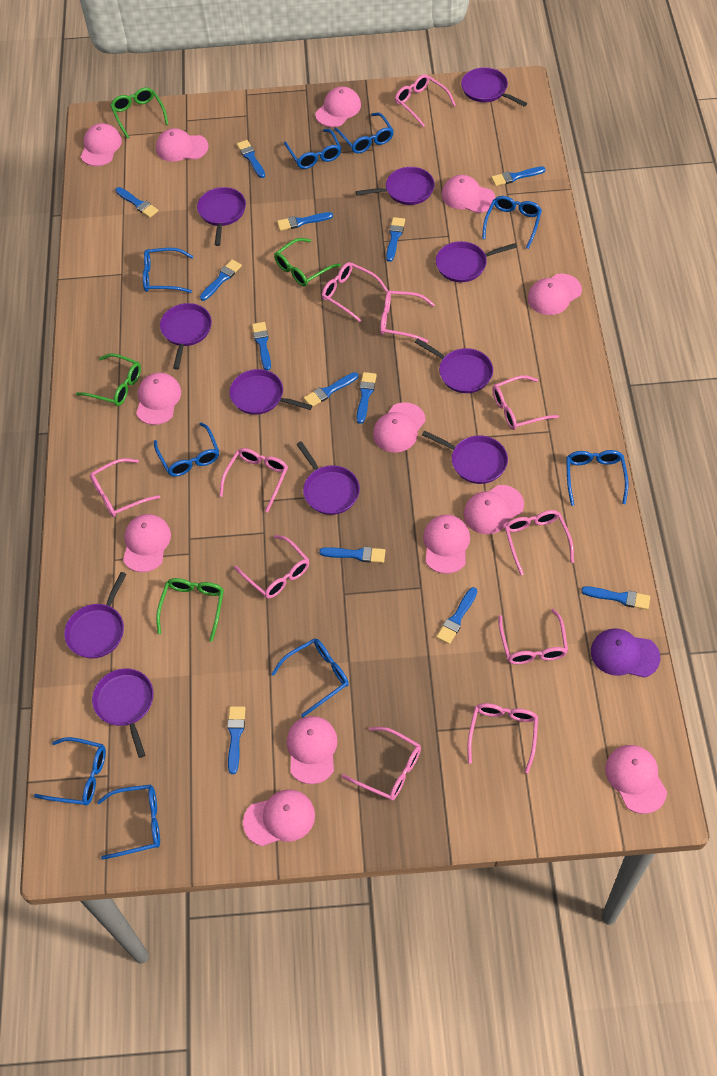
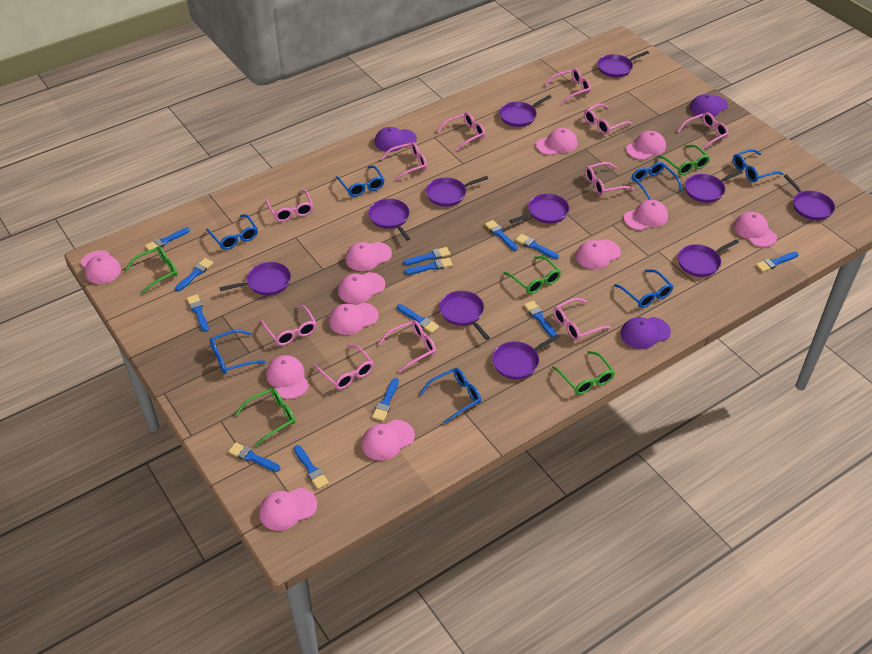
blue glasses: [34,737,106,806] [97,785,160,860] [143,248,193,293] [154,423,219,477] [271,638,349,717] [284,129,341,169] [334,113,394,154] [482,196,542,249] [566,450,628,506] = 9 -> [206,214,258,250] [210,330,266,374] [336,166,385,197] [420,368,481,425] [614,269,673,308] [632,162,683,200] [733,149,784,182] = 7
green glasses: [76,353,141,406] [110,87,168,139] [156,578,224,642] [274,238,341,287] = 4 -> [125,246,177,294] [235,388,295,446] [503,256,561,294] [552,351,615,395] [657,145,710,175] = 5
pink cap: [81,123,122,166] [123,514,171,572] [136,373,181,425] [156,128,208,162] [243,789,315,846] [287,716,338,784] [315,87,361,127] [373,402,426,453] [423,515,470,574] [442,175,495,213] [464,485,524,534] [528,274,582,315] [605,745,667,814] = 13 -> [81,250,121,284] [259,488,317,531] [266,355,309,399] [329,303,378,335] [338,272,385,304] [345,242,392,271] [361,420,415,461] [536,128,577,155] [576,239,621,269] [624,200,668,230] [626,131,666,160] [734,212,777,247] = 12
purple cap: [591,628,660,678] = 1 -> [375,127,417,152] [621,317,671,349] [690,94,728,117] = 3

